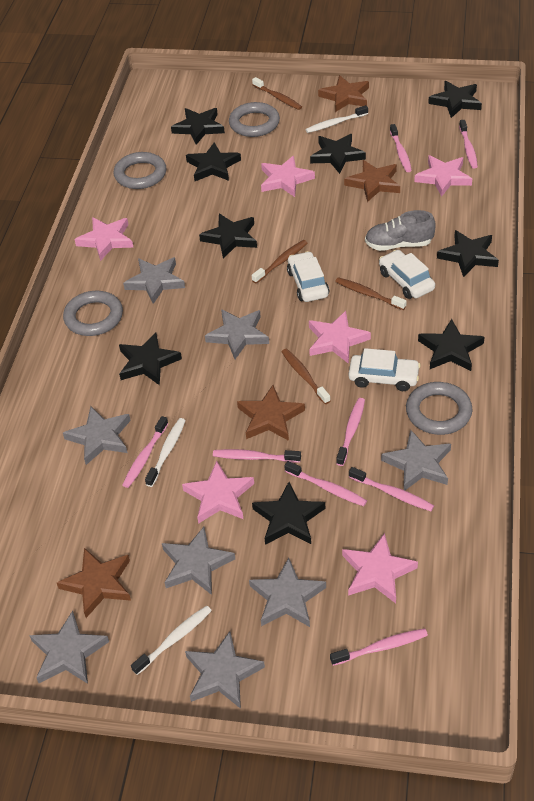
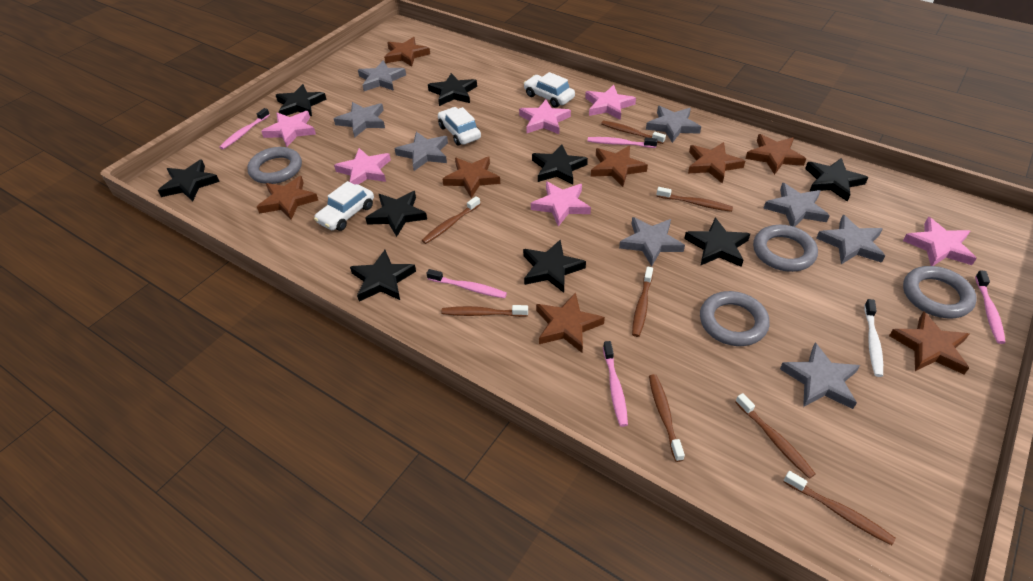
brown star: [57,548,131,618] [237,385,305,441] [318,75,369,112] [344,160,400,202] = 4 -> [257,176,318,220] [384,37,430,67] [442,157,500,198] [536,292,605,353] [591,146,648,187] [688,142,745,184] [745,134,806,175] [889,311,969,374] = 8
brown toothbrush: [252,77,302,110] [252,240,307,284] [282,349,330,404] [335,277,407,310] = 4 -> [422,196,481,244] [441,305,528,317] [601,121,666,144] [632,267,653,337] [649,374,685,462] [656,187,733,212] [735,393,816,479] [783,471,896,545] = 8
grey shoe: [365,210,436,251] = 1 -> none = 0
pink toothbrush: [123,416,169,488] [213,449,301,463] [284,461,367,506] [330,628,428,666] [336,398,365,466] [349,467,434,511] [390,124,412,172] [459,120,478,169] = 8 -> [219,108,270,149] [427,269,507,298] [588,137,658,148] [603,341,628,427] [975,270,1006,344] = 5
white toothbrush: [131,605,212,675] [145,418,186,487] [305,105,368,133] = 3 -> [864,299,883,377] = 1

